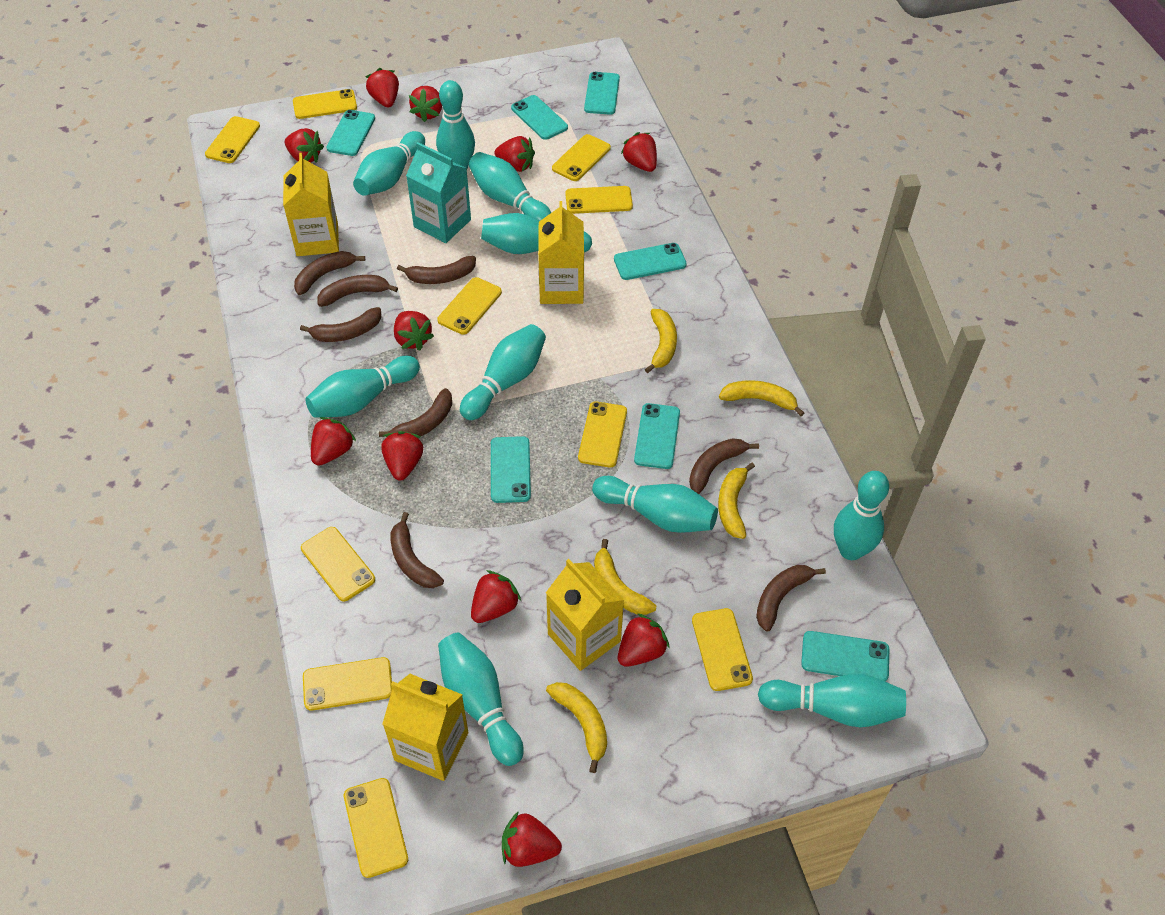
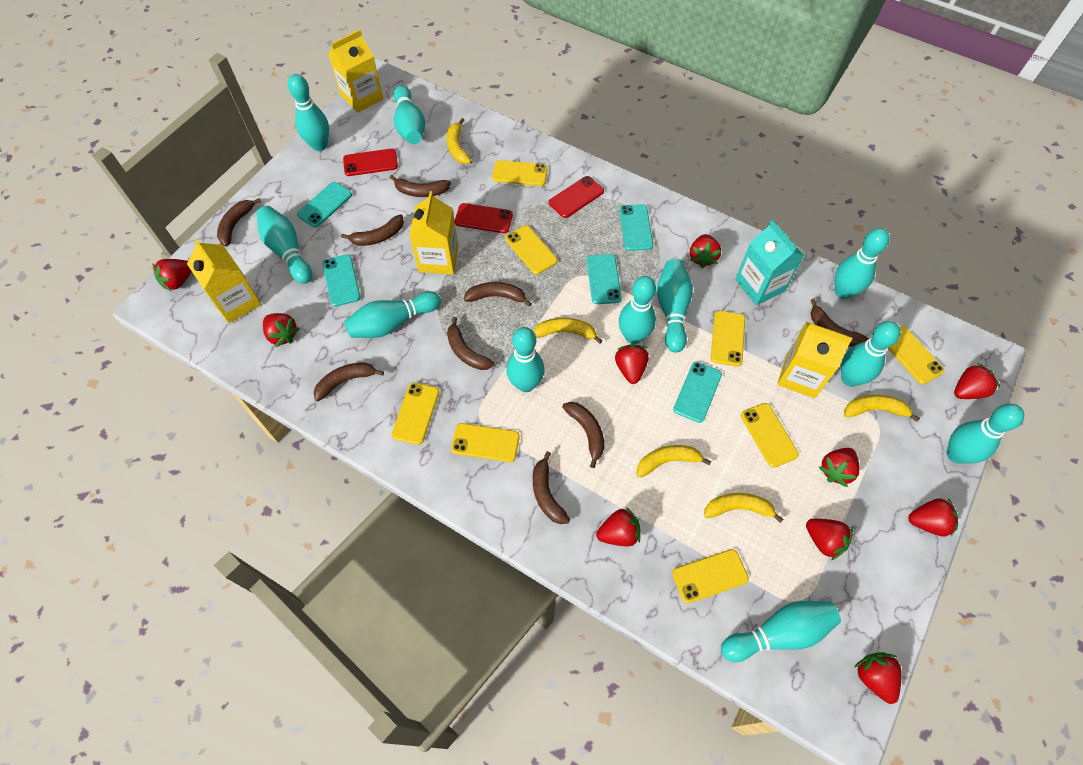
brown banana: [294,251,365,295] [300,307,381,342] [317,275,398,307] [379,388,452,437] [390,512,444,588] [397,256,476,284] [689,438,759,494] [756,565,826,632] = 8 -> [217,198,261,246] [313,362,384,401] [341,215,404,246] [390,175,451,197] [447,317,494,370] [464,282,532,307] [533,451,570,524] [562,402,604,468] [811,299,869,347] = 9
red phone: none = 0 -> [343,149,398,176] [455,203,513,233] [549,176,604,218] = 3
red strawberry: [285,128,324,163] [311,417,356,466] [366,68,399,107] [381,431,423,480] [394,311,434,351] [409,86,442,122] [471,570,521,623] [495,136,535,172] [502,811,562,867] [618,613,670,667] [621,132,657,172] = 11 -> [152,259,192,291] [263,313,300,347] [596,507,641,546] [615,344,649,384] [690,234,722,268] [806,519,853,560] [819,448,859,487] [855,652,901,704] [908,498,958,537] [954,363,1000,399] = 10
turquoise bowling pin: [305,356,420,418] [353,131,425,196] [436,80,475,168] [438,633,524,766] [460,324,546,420] [469,152,551,221] [481,213,592,254] [592,476,718,533] [758,674,906,727] [834,471,889,560] = 10 -> [257,206,312,284] [288,74,329,151] [344,291,441,338] [393,85,425,144] [506,327,545,392] [619,276,656,344] [657,259,693,352] [721,601,841,662] [835,228,889,299] [841,321,900,387] [947,404,1024,464] = 11
turquoise phone: [327,110,375,156] [491,436,531,503] [511,95,568,140] [584,72,620,115] [614,243,687,280] [634,403,680,469] [801,631,889,681] = 7 -> [297,182,352,228] [322,254,361,307] [587,254,622,304] [619,204,653,251] [673,362,722,423] = 5
yellow phone: [205,116,260,163] [293,89,357,119] [301,527,375,602] [303,657,392,711] [344,778,408,878] [437,277,502,335] [552,134,611,181] [565,186,633,214] [578,401,627,467] [692,608,753,691] = 10 -> [392,383,439,445] [451,423,520,462] [492,160,547,186] [505,225,557,274] [672,549,749,603] [711,311,745,366] [741,403,799,468] [888,326,944,384] = 8

